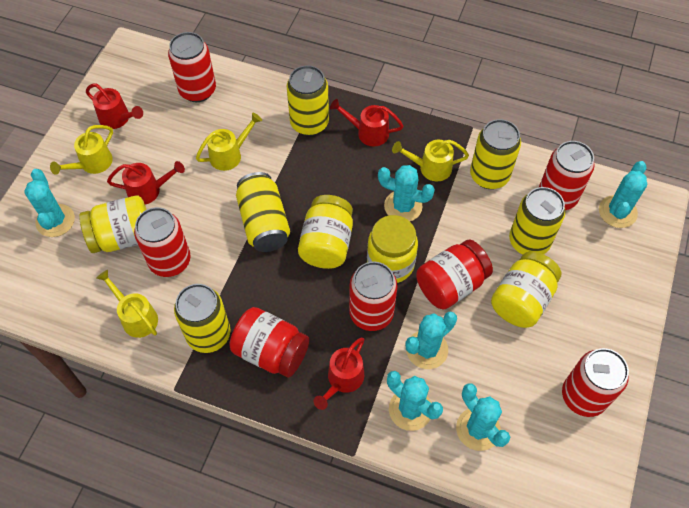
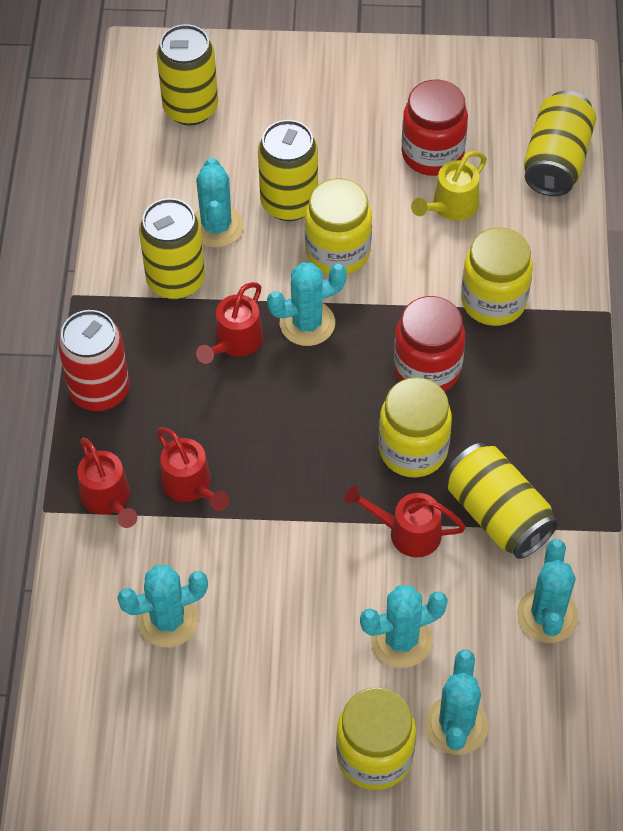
red can: [134,207,191,277] [168,32,216,102] [349,262,398,331] [539,141,595,210] [562,348,629,417] = 5 -> [58,310,130,411] = 1
yellow watering can: [50,125,113,175] [96,270,158,338] [196,113,262,171] [392,139,469,181] = 4 -> [411,151,487,221] = 1

